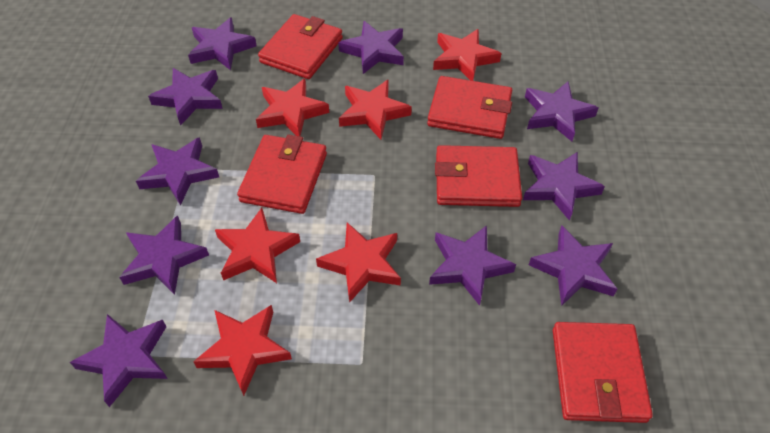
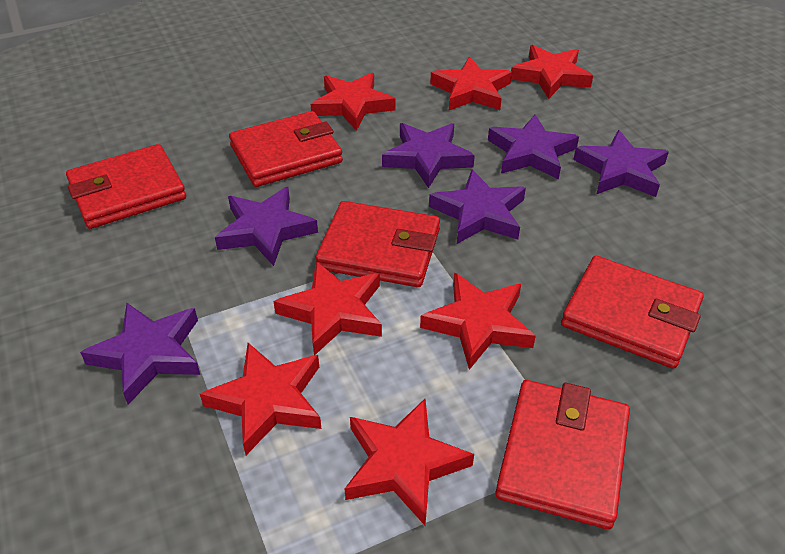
purple star: [70,314,168,407] [119,216,209,295] [136,137,219,206] [148,68,223,126] [188,17,257,70] [338,21,404,74] [429,225,516,306] [523,152,605,221] [525,81,599,141] [529,225,617,306] = 10 -> [80,303,200,405] [215,187,318,266] [382,123,475,188] [429,170,526,244] [488,114,579,179] [573,130,669,197] = 6
red star: [193,305,292,396] [215,208,300,283] [256,79,329,136] [316,222,401,303] [339,80,412,140] [433,29,501,81] = 6 -> [200,343,322,455] [273,261,382,355] [311,73,395,131] [345,399,474,525] [420,273,536,370] [430,57,512,110] [511,45,593,99] = 7

